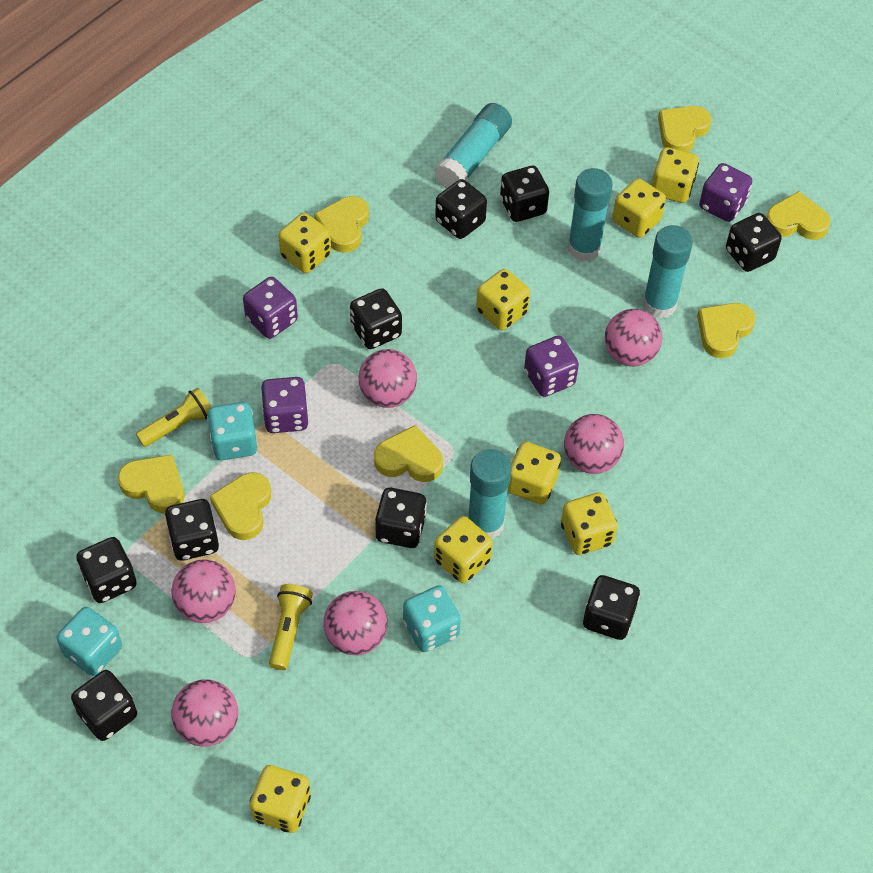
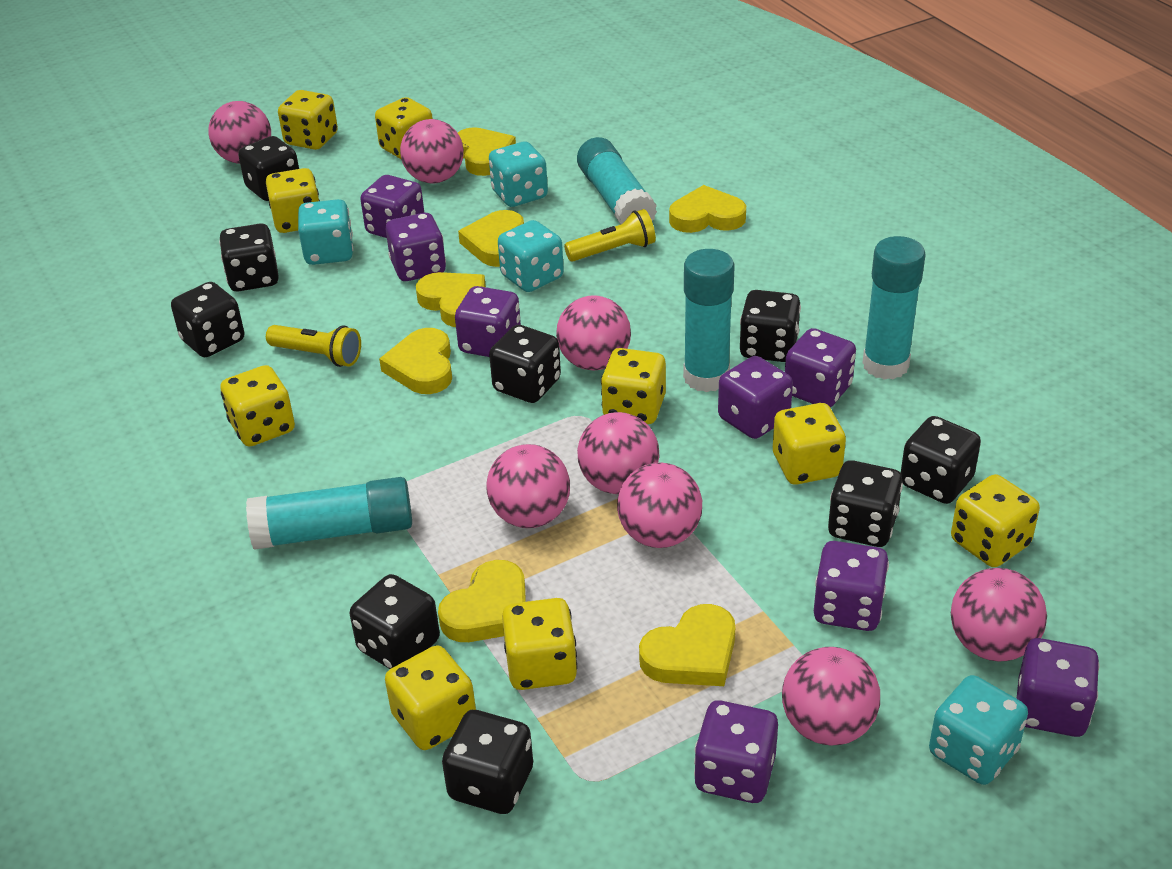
pink ball: [171,559,236,623] [171,679,238,747] [323,591,387,655] [359,349,417,408] [564,414,624,474] [604,309,662,366] = 6 -> [208,101,271,164] [400,119,464,183] [486,444,570,528] [556,295,631,370] [577,412,659,494] [617,462,702,548] [782,647,880,745] [951,568,1047,662] = 8
purple dice: [243,277,298,339] [261,377,309,433] [524,336,579,397] [699,163,753,222] = 4 -> [360,175,424,238] [386,213,446,281] [455,286,521,357] [694,700,778,803] [718,356,793,439] [785,328,856,407] [814,541,889,631] [1017,638,1100,737] = 8
turquoise dice: [56,607,122,676] [207,402,258,460] [403,585,461,652] = 3 -> [298,199,353,265] [489,142,548,207] [498,220,564,292] [929,675,1028,785] = 4
yellow dice: [250,765,311,833] [278,213,331,273] [434,516,493,583] [476,269,530,330] [507,442,561,504] [561,492,618,555] [612,178,666,238] [652,147,699,203] = 8 -> [220,365,295,447] [266,168,320,233] [278,90,338,150] [375,97,433,159] [385,645,476,750] [502,598,578,690] [601,348,666,424] [773,403,846,484] [951,474,1040,567] = 9

